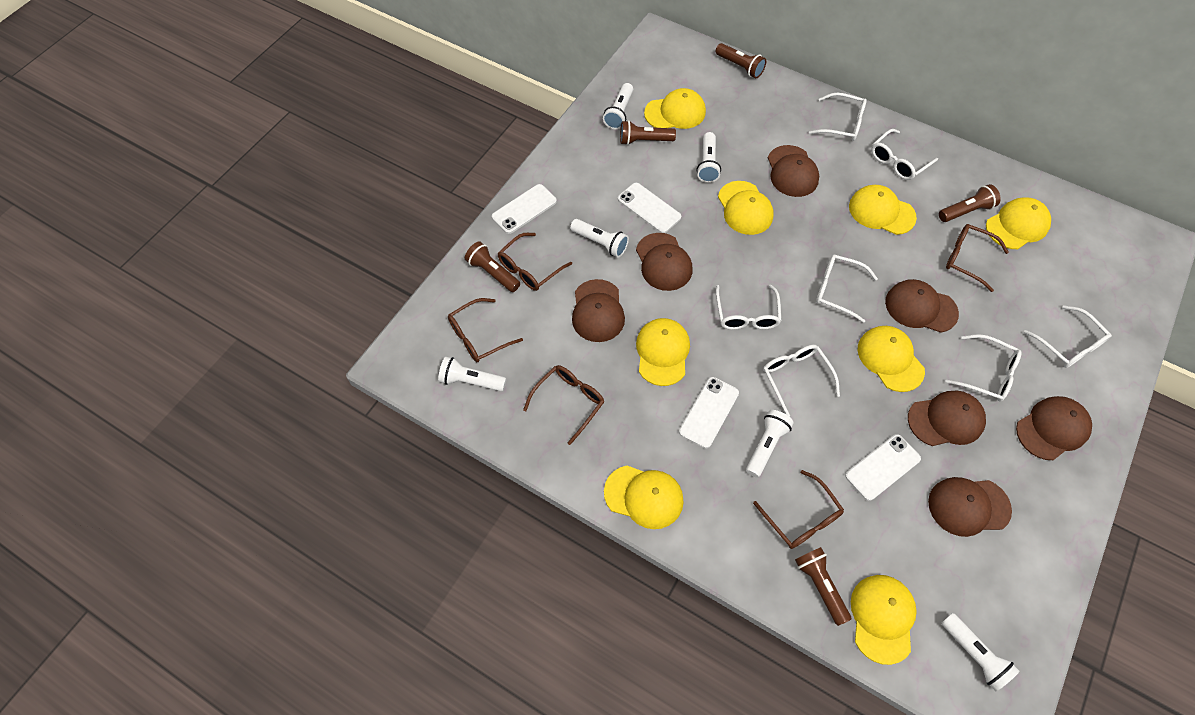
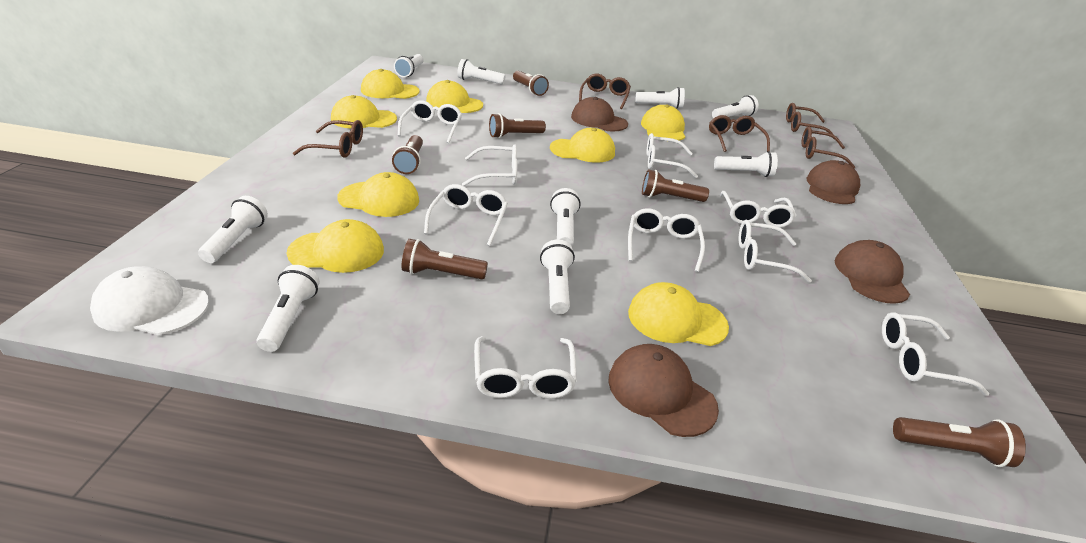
brown cap: [572,279,625,342] [636,233,692,291] [768,145,819,197] [885,279,959,333] [908,391,986,446] [928,477,1012,537] [1016,396,1092,460] = 7 -> [571,97,628,132] [608,344,719,437] [806,160,860,204] [835,240,910,304] = 4
brown flashlight: [465,241,520,292] [620,120,676,145] [715,43,766,78] [795,547,851,626] [939,184,1001,222] = 5 -> [392,135,423,174] [402,239,488,279] [489,113,546,138] [513,71,549,96] [642,169,709,202] [893,417,1026,467] = 6
white cap: none = 0 -> [90,266,209,335] = 1
white flashlight: [438,357,506,391] [570,219,629,258] [603,83,633,129] [697,132,721,183] [746,410,794,478] [942,613,1020,691] = 6 -> [198,196,268,263] [257,265,320,352] [394,54,424,77] [457,59,506,85] [540,239,575,314] [550,188,581,246] [636,87,685,109] [712,95,759,118] [714,151,778,177] = 9
white glasses: [716,285,782,330] [763,345,840,417] [809,93,867,141] [816,254,878,323] [871,129,938,180] [945,334,1022,402] [1024,305,1112,368] = 7 -> [398,100,462,143] [424,184,508,246] [462,144,517,186] [474,336,577,399] [628,208,705,272] [646,133,698,178] [720,191,796,228] [739,220,812,283] [882,312,989,396] = 9
white phone: [492,184,557,234] [618,183,681,233] [679,377,739,449] [845,434,921,501] = 4 -> none = 0

